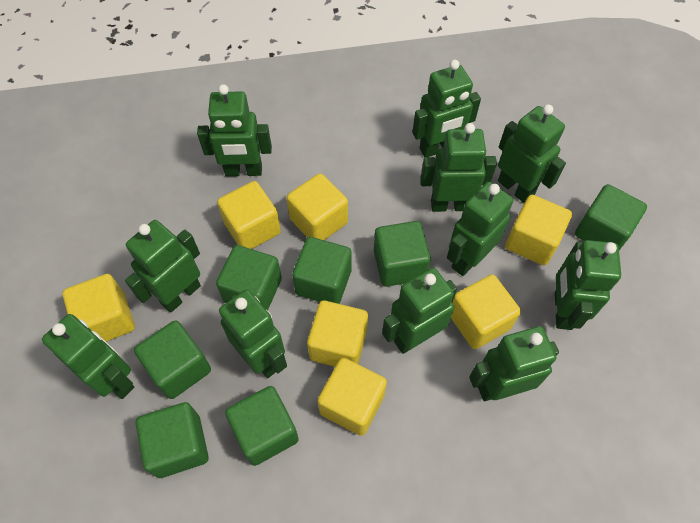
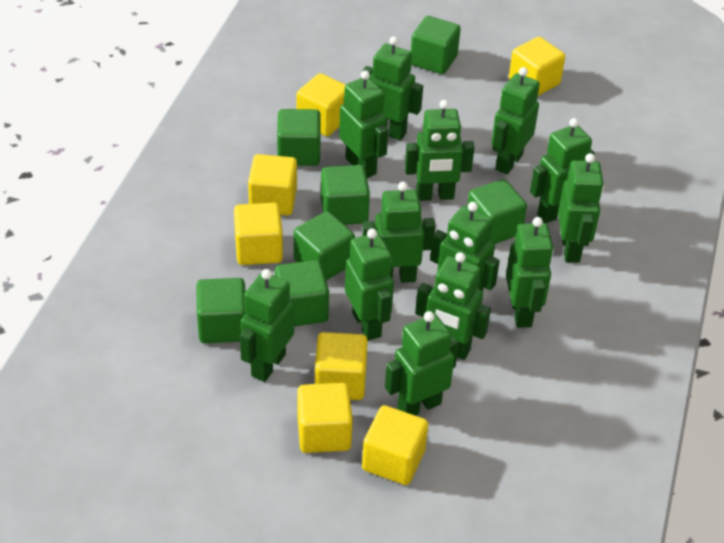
green robot: [42,314,134,399] [125,220,201,313] [197,84,272,177] [219,289,287,378] [382,268,457,354] [412,60,481,157] [420,123,497,212] [447,182,513,276] [469,326,559,401] [498,104,566,203] [555,240,621,330] = 11 -> [240,269,294,382] [339,70,388,178] [345,228,394,341] [362,36,423,141] [362,182,435,283] [385,311,459,416] [405,100,475,201] [415,252,491,360] [430,202,500,291] [491,67,540,174] [506,217,554,328] [530,118,595,223] [558,153,604,263] = 13

